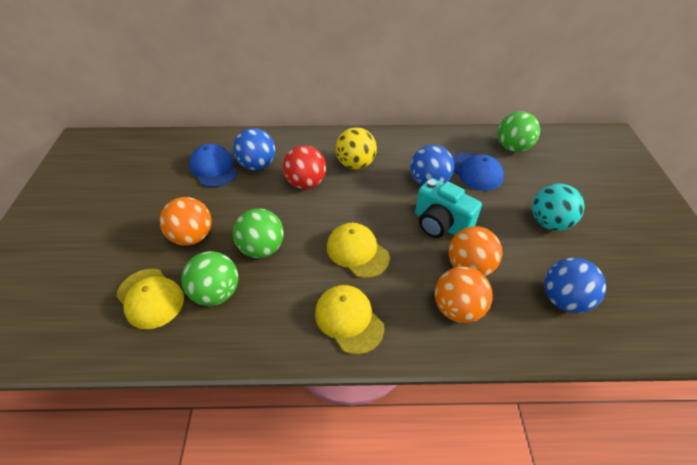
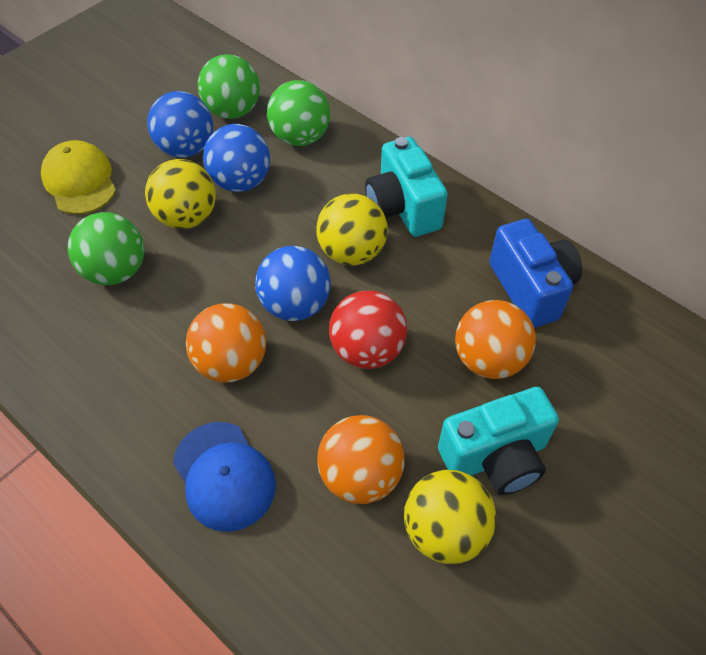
blue camera: none = 0 -> [489,219,582,328] = 1
blue cap: [189,144,237,187] [453,153,504,191] = 2 -> [173,422,276,532] = 1
turquoise ball: [532,183,585,231] = 1 -> none = 0
turquoise camera: [415,178,482,238] = 1 -> [365,137,448,237] [438,387,559,495] = 2
yellow ball: [335,127,377,169] = 1 -> [145,159,216,229] [316,194,388,265] [404,470,496,564] = 3
yellow cap: [116,269,184,329] [315,285,384,355] [327,223,390,278] = 3 -> [41,140,116,214] = 1

